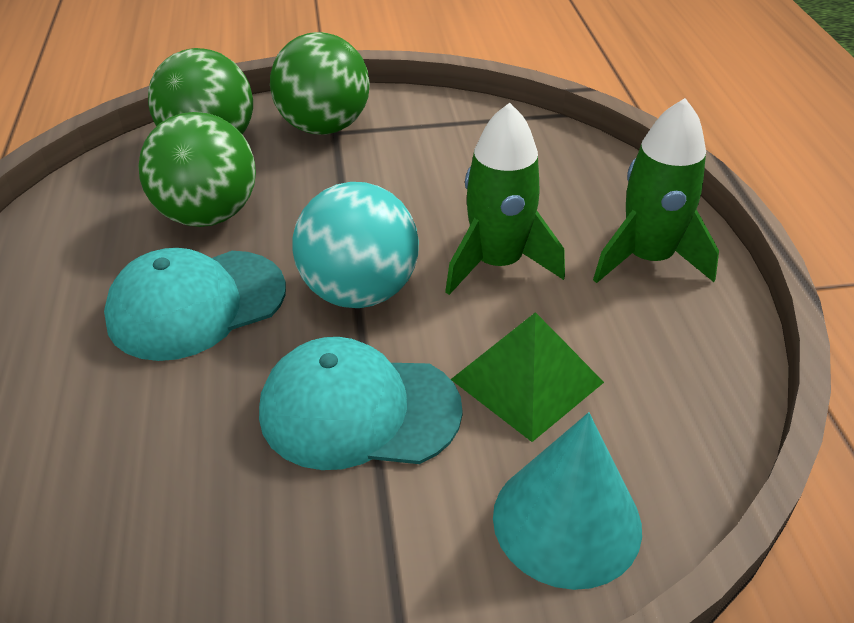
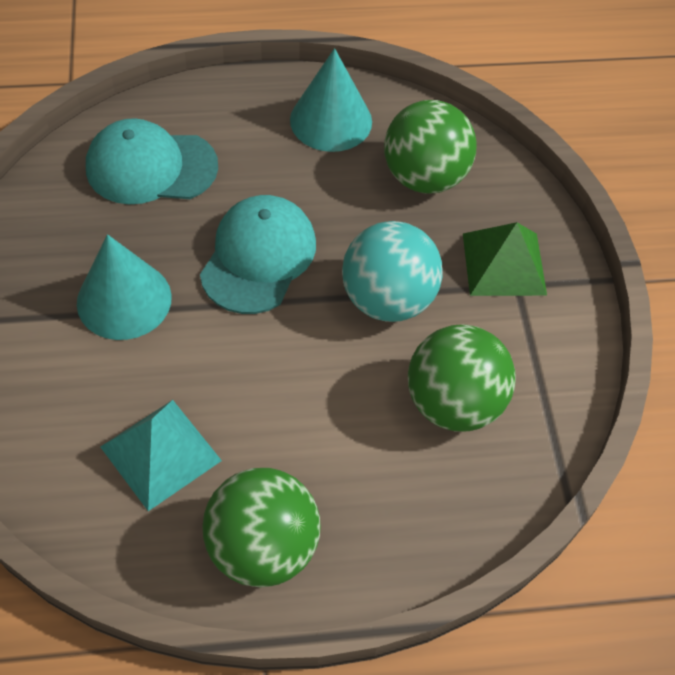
green rocket: [445,103,565,295] [593,98,719,283] = 2 -> none = 0
turquoise cone: [493,412,642,590] = 1 -> [77,234,172,340] [290,48,372,152] = 2
turquoise pyramid: none = 0 -> [100,400,222,511] = 1

